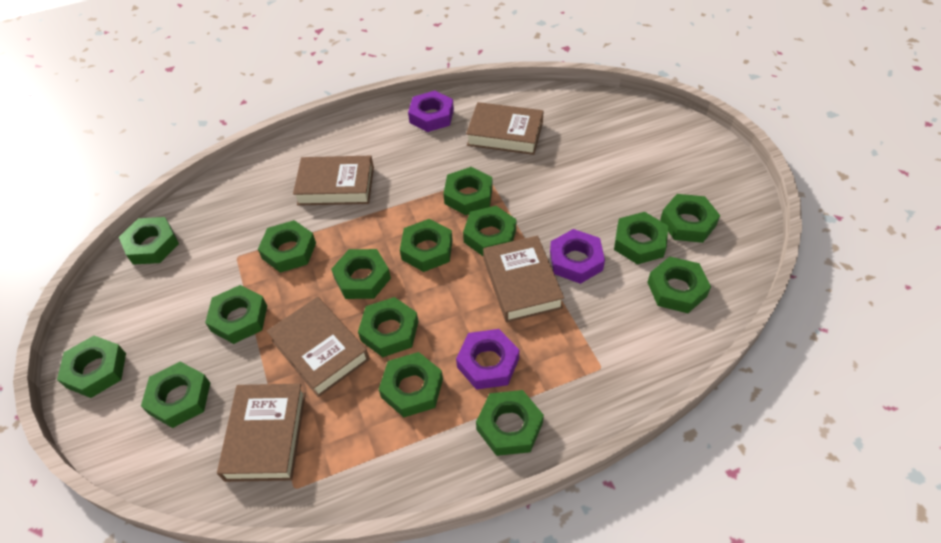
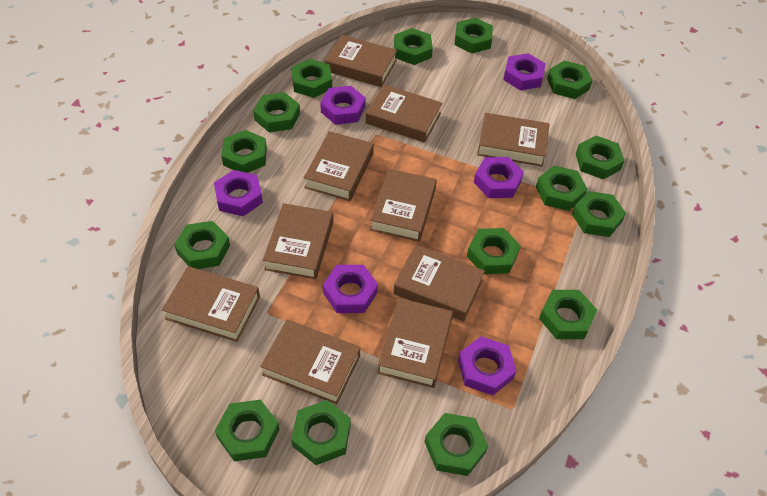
brown book: [217,383,306,482] [267,297,370,397] [293,156,374,206] [466,102,543,155] [483,236,564,323] = 5 -> [162,266,260,342] [260,320,360,405] [263,203,333,279] [304,131,374,201] [325,35,397,87] [366,84,442,143] [370,169,437,242] [377,298,453,388] [393,245,485,321] [477,113,549,167] = 10
purple nut: [408,91,454,132] [456,329,519,390] [550,229,605,284] = 3 -> [214,170,263,216] [320,86,366,125] [323,265,378,313] [458,336,516,395] [474,157,524,198] [503,53,546,91] = 6

